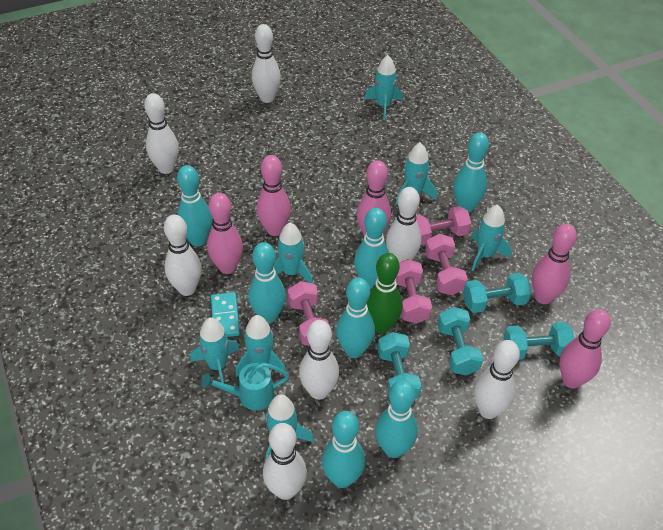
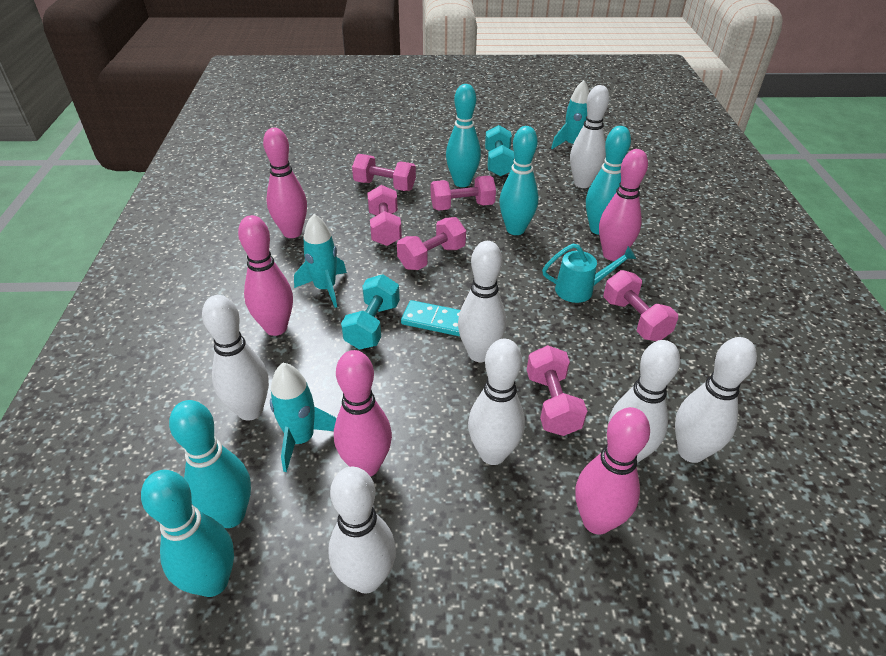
green bowling pin: [367,253,402,334] = 1 -> none = 0
pink dumbbell: [288,281,330,346] [396,259,432,324] [416,206,471,245] [425,233,467,295] = 4 -> [352,154,416,191] [367,185,402,246] [397,217,466,270] [431,176,496,210] [527,345,587,436] [603,270,678,341] = 6
turquoise bowling pin: [177,165,212,247] [248,242,286,323] [322,411,365,488] [336,278,375,358] [354,208,389,289] [375,380,418,458] [453,132,489,213] = 7 -> [141,470,234,597] [169,400,251,528] [446,84,481,187] [499,126,538,235] [586,126,631,235] = 5
turquoise dumbbell: [377,332,422,399] [438,307,483,375] [463,273,531,313] [503,322,574,360] = 4 -> [341,274,400,350] [485,125,515,177] = 2
turquoise rocket: [190,318,240,383] [235,315,286,377] [265,394,314,459] [274,222,313,283] [364,55,402,120] [396,143,437,205] [472,205,512,271] = 7 -> [270,363,336,472] [294,214,347,308] [551,80,589,149] = 3

